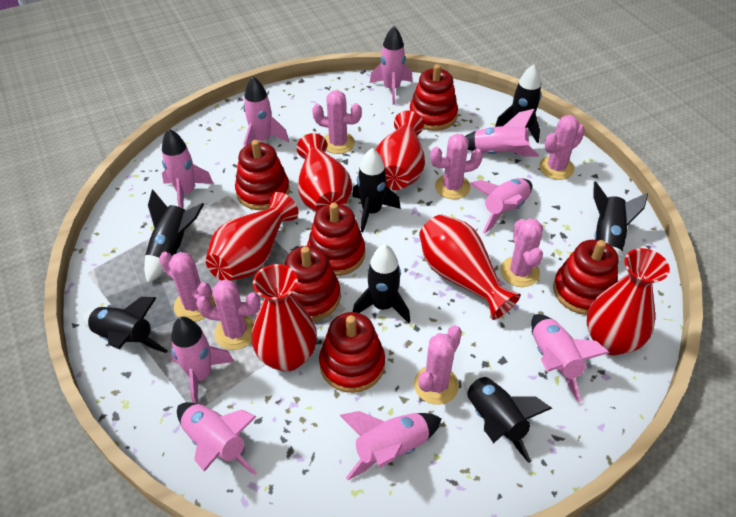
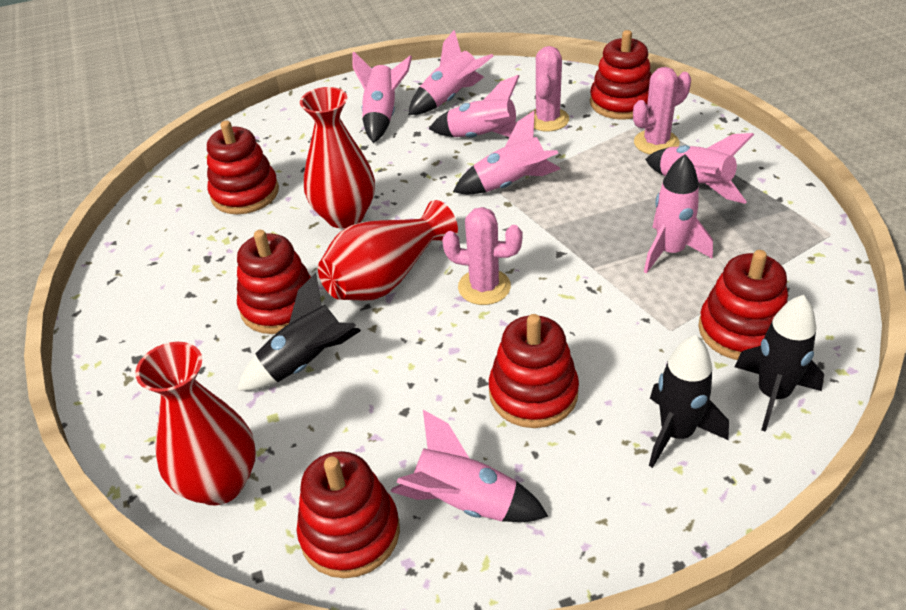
black rocket: [82,297,168,353] [144,189,204,283] [352,148,401,232] [353,244,410,324] [463,372,552,463] [495,64,542,143] [593,181,648,259] = 7 -> [237,273,361,391] [649,335,729,468] [735,295,824,432] = 3
pink cactus: [159,252,215,322] [196,279,260,350] [312,90,362,154] [414,326,462,405] [430,134,483,199] [500,218,543,287] [539,115,585,180] = 7 -> [442,207,522,305] [530,46,569,132] [633,67,691,155] = 3
pink rocket: [162,129,214,209] [171,317,234,403] [177,402,257,476] [243,77,289,147] [339,411,442,481] [370,26,413,105] [465,109,539,157] [470,178,533,234] [531,314,610,403] = 9 -> [352,52,412,143] [391,410,548,522] [408,30,493,115] [429,75,519,138] [453,111,560,195] [644,155,713,273] [645,133,754,204] = 7
red vase: [206,192,298,281] [251,264,317,372] [297,133,352,212] [376,111,425,190] [419,214,521,320] [587,248,670,356] = 6 -> [135,342,256,505] [300,87,375,229] [318,200,458,301] = 3

